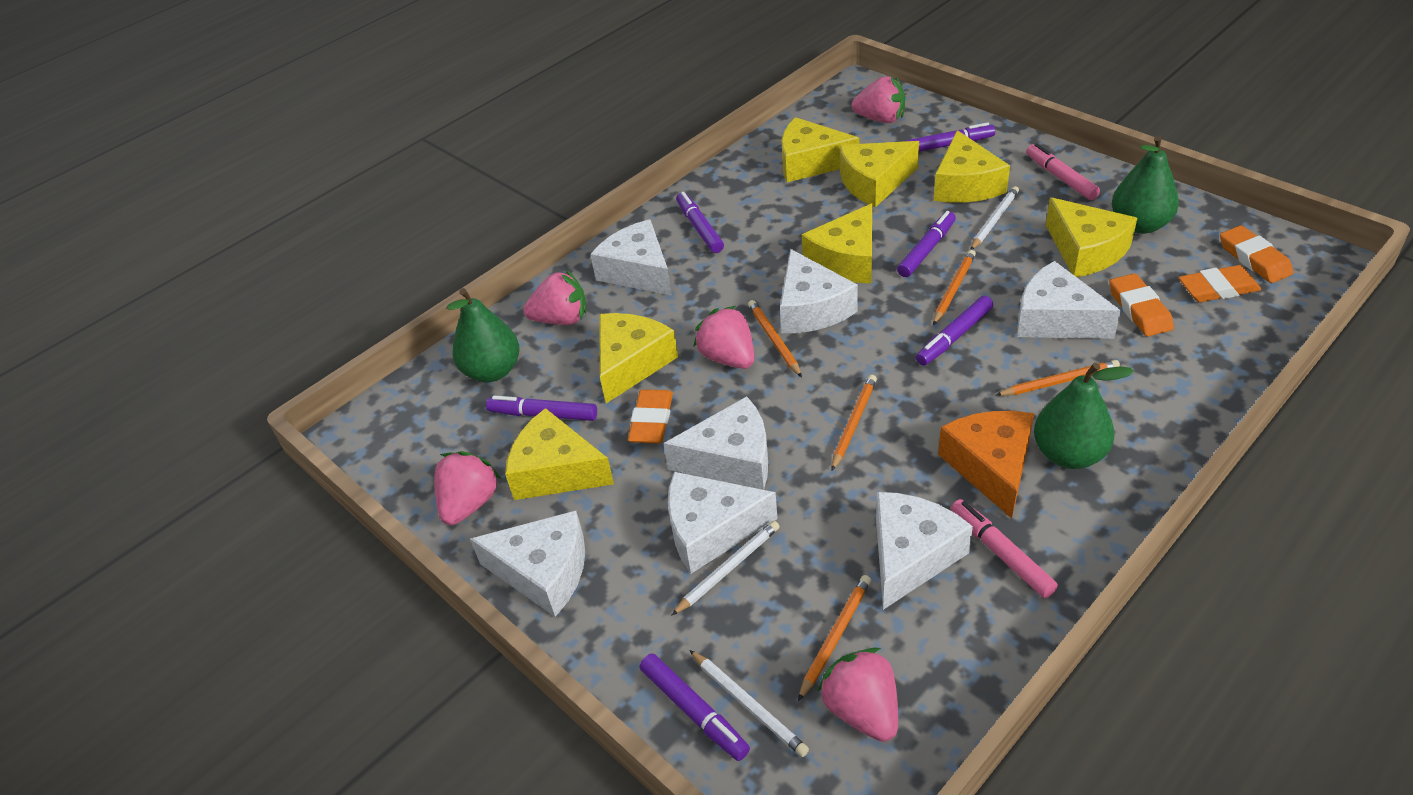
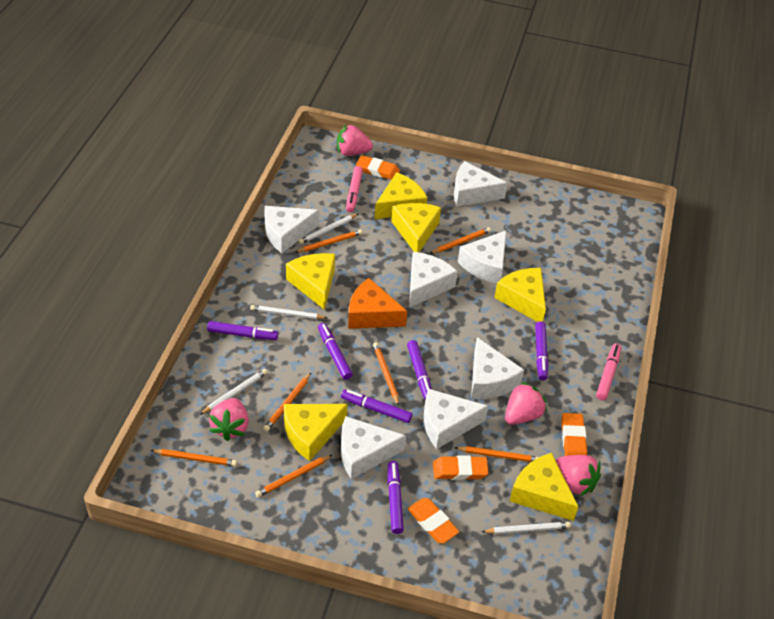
green pear: [447,288,519,382] [1034,363,1134,469] [1112,135,1179,234] = 3 -> none = 0
orange pencil: [748,300,802,377] [798,575,871,701] [831,375,877,471] [933,250,976,325] [996,360,1120,396] = 5 -> [150,449,237,466] [255,455,332,497] [263,373,311,431] [295,230,362,252] [373,342,399,405] [430,227,491,254] [454,446,539,462] = 7
pink strawberry: [434,451,501,525] [523,270,587,325] [693,306,754,369] [817,647,898,742] [852,76,905,123] = 5 -> [209,398,249,441] [337,125,373,156] [505,382,547,425] [556,455,601,496] = 4
white pencil: [671,521,780,616] [689,650,809,757] [970,186,1019,250] = 3 -> [200,369,268,415] [250,305,327,319] [299,214,358,244] [482,522,571,534] = 4
yellow cheese: [505,408,614,500] [599,313,678,403] [781,117,860,182] [802,203,872,284] [840,141,919,207] [934,130,1010,203] [1046,198,1137,277] = 7 -> [284,404,348,461] [286,253,335,310] [375,172,427,219] [391,203,441,252] [494,268,546,322] [510,453,579,521] = 6

